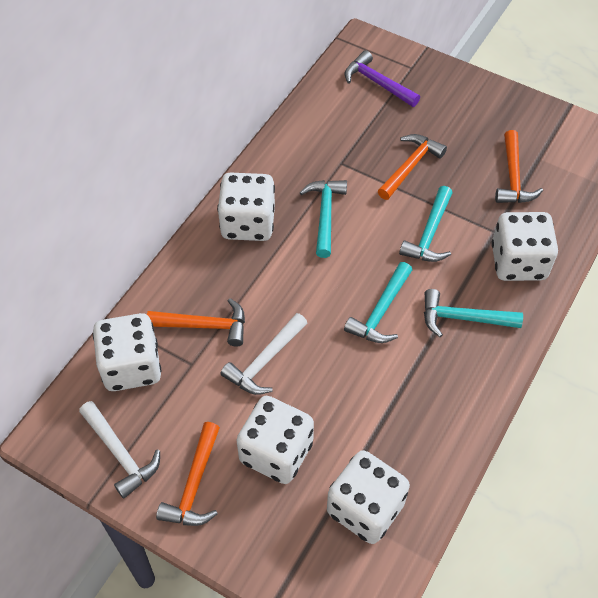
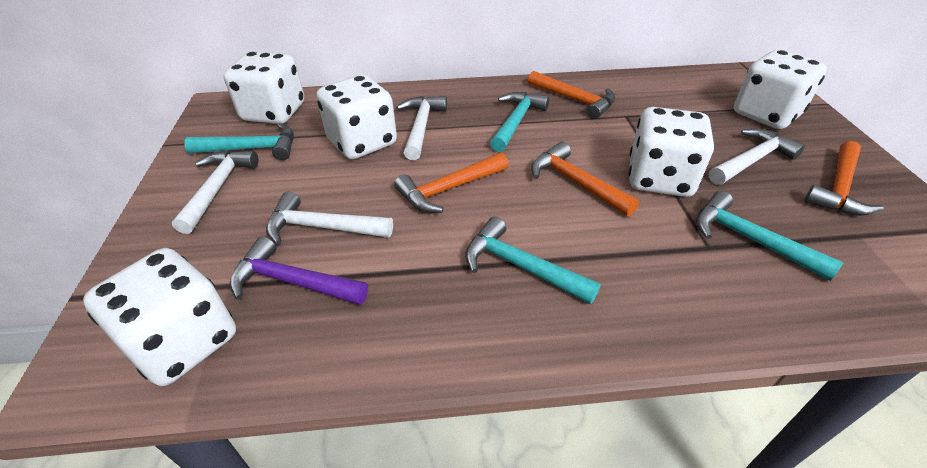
white hammer: [79,401,160,499] [220,313,307,395] = 2 -> [172,151,258,234] [266,192,393,245] [396,96,447,160] [709,129,805,185] = 4

